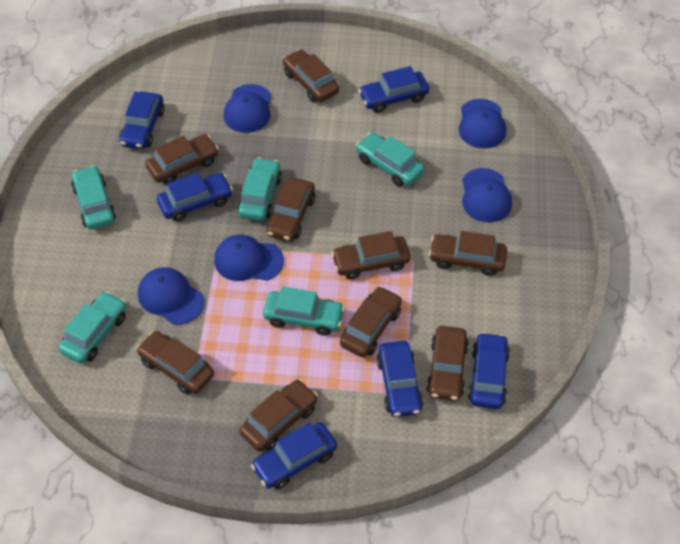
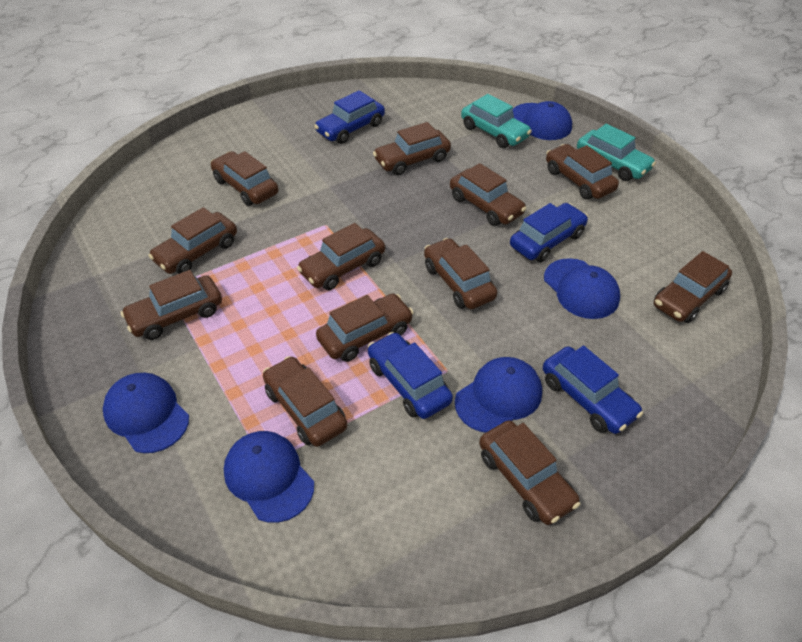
blue car: [119,92,165,149] [157,173,233,222] [251,422,337,489] [358,66,429,113] [377,341,423,417] [468,332,510,409] = 6 -> [314,90,385,144] [368,332,453,419] [510,203,588,262] [543,345,643,434] = 4
brown car: [136,331,214,395] [145,134,219,185] [240,379,318,452] [266,178,315,242] [283,49,339,102] [331,231,410,280] [340,286,402,357] [426,326,469,401] [429,231,507,276] = 9 -> [121,270,222,340] [148,207,237,274] [210,151,278,206] [263,356,347,447] [297,223,385,290] [316,293,414,362] [373,122,451,175] [424,238,497,309] [450,163,527,226] [479,420,581,525] [546,144,619,200] [654,251,732,323] = 12
turquoise car: [58,291,126,364] [71,165,116,229] [237,157,282,221] [263,287,345,336] [356,132,425,187] = 5 -> [461,94,532,148] [577,124,656,181] = 2

